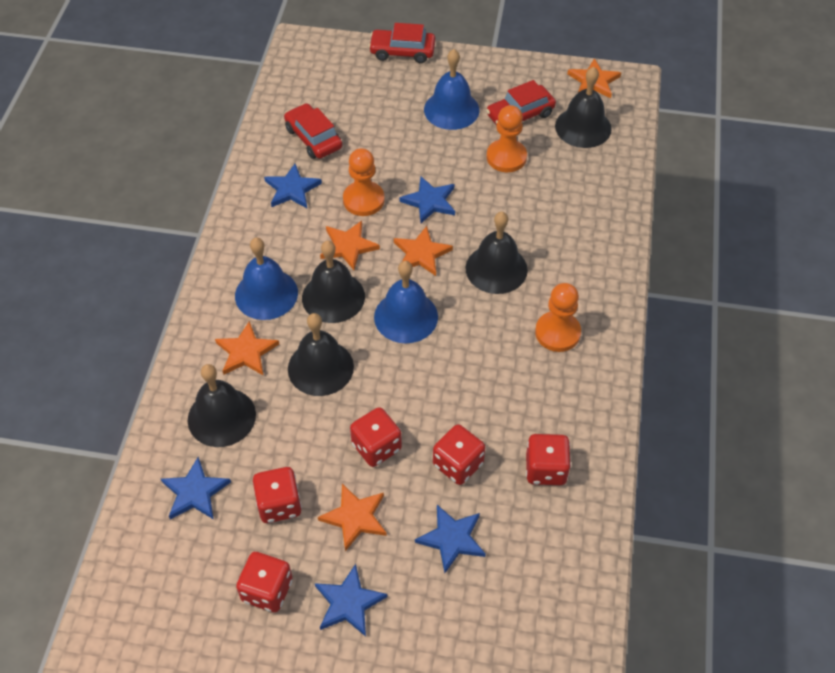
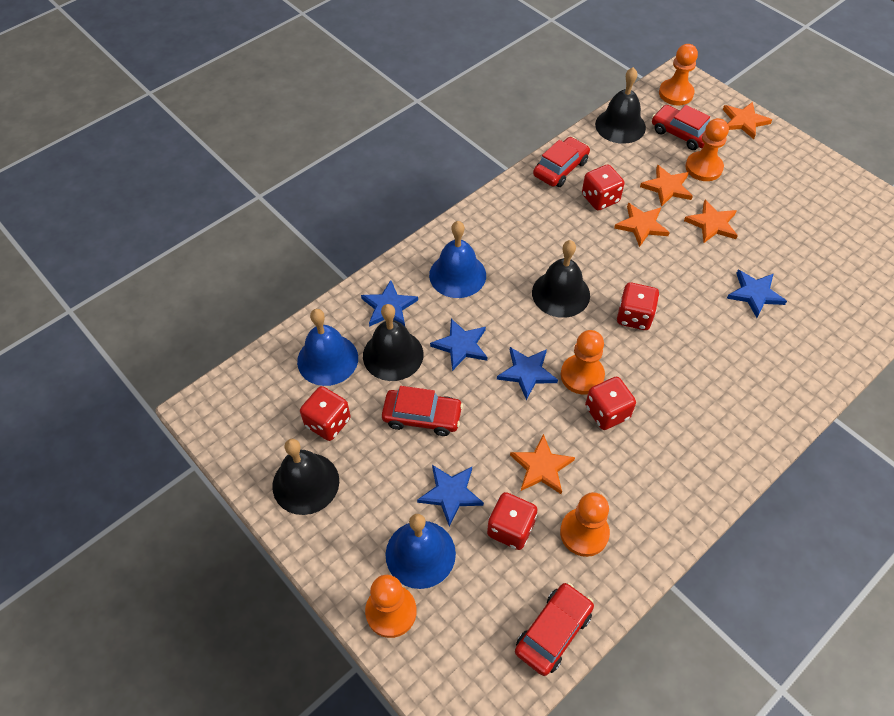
black bell: [188,364,256,447] [288,313,354,396] [302,240,365,323] [465,212,528,294] [555,67,612,148] = 5 -> [272,439,339,515] [363,304,423,381] [532,240,590,318] [595,67,646,144] = 4
orange pawn: [343,148,385,216] [487,105,527,172] [535,283,581,352] = 3 -> [365,575,417,638] [560,492,610,557] [561,330,605,394] [659,44,698,105] [685,118,729,181] = 5
red car: [284,103,342,159] [369,23,436,63] [486,80,556,126] = 3 -> [382,386,463,436] [515,583,594,676] [533,137,590,187] [652,105,710,150] = 4

